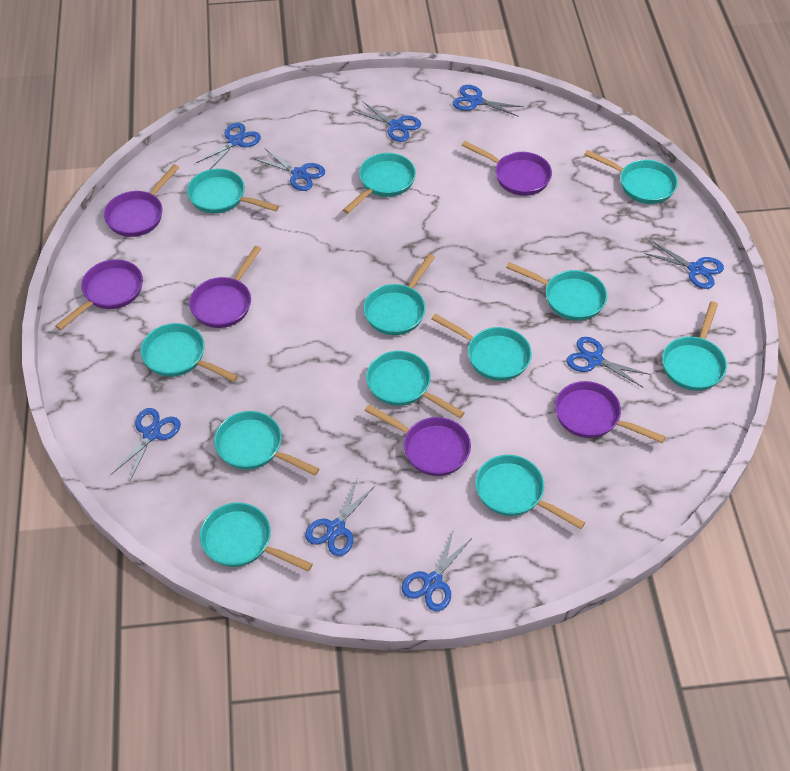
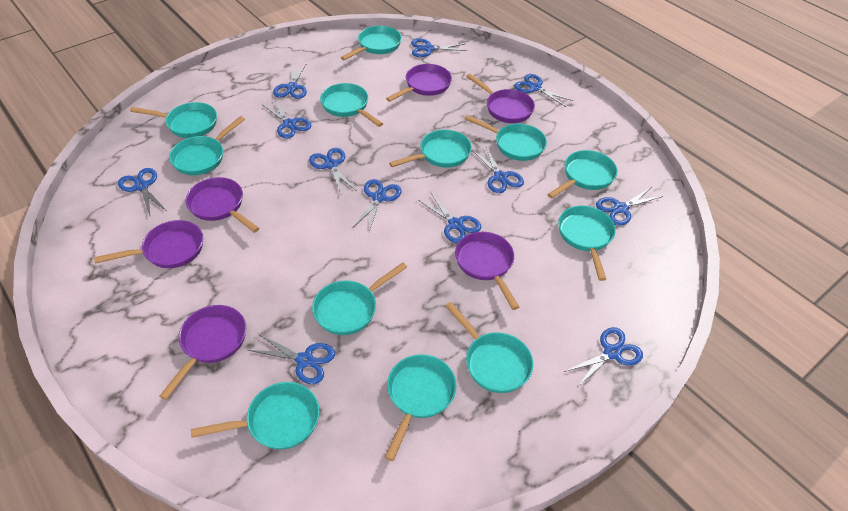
blue scissors: [111,408,181,482] [196,122,261,170] [255,149,325,191] [305,477,376,556] [353,101,421,142] [402,529,473,612] [453,85,524,117] [566,337,651,388] [644,241,724,289] = 9 -> [118,168,167,216] [248,333,335,384] [263,98,311,139] [273,63,307,99] [309,148,357,193] [353,179,402,232] [411,39,467,57] [418,193,481,243] [472,146,524,193] [514,74,574,107] [564,327,643,386] [596,187,663,226] = 12

